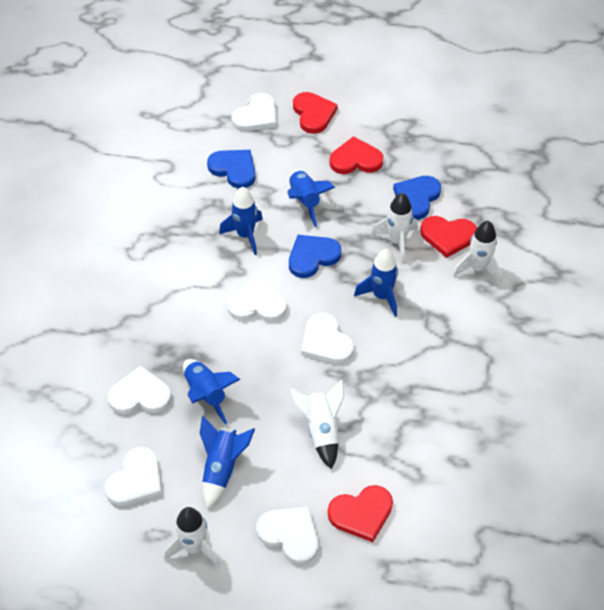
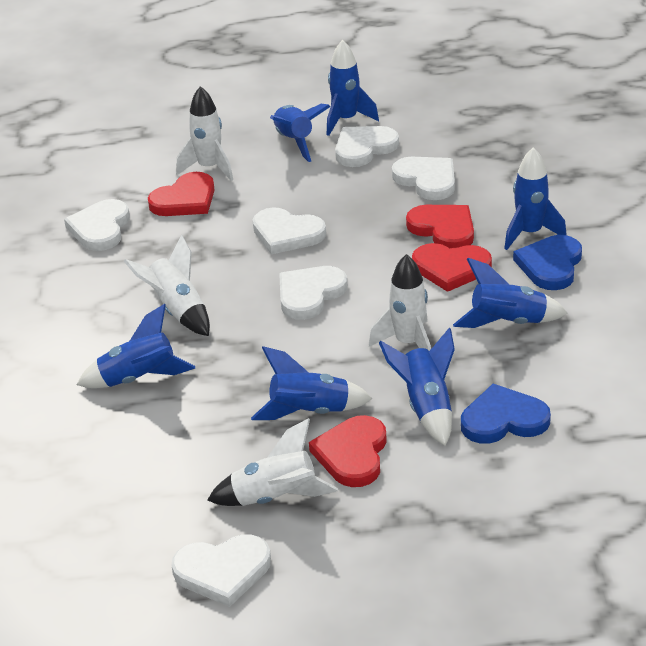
blue heart: [207,150,256,188] [289,235,341,278] [393,176,441,220] = 3 -> [461,384,551,444] [513,235,582,290] = 2
blue rocket: [183,359,241,424] [200,416,255,509] [219,187,263,255] [287,169,335,227] [354,249,398,317] = 5 -> [77,304,195,388] [251,346,372,420] [270,104,330,162] [327,40,379,136] [379,327,455,446] [453,258,567,328] [504,147,567,250] = 7

